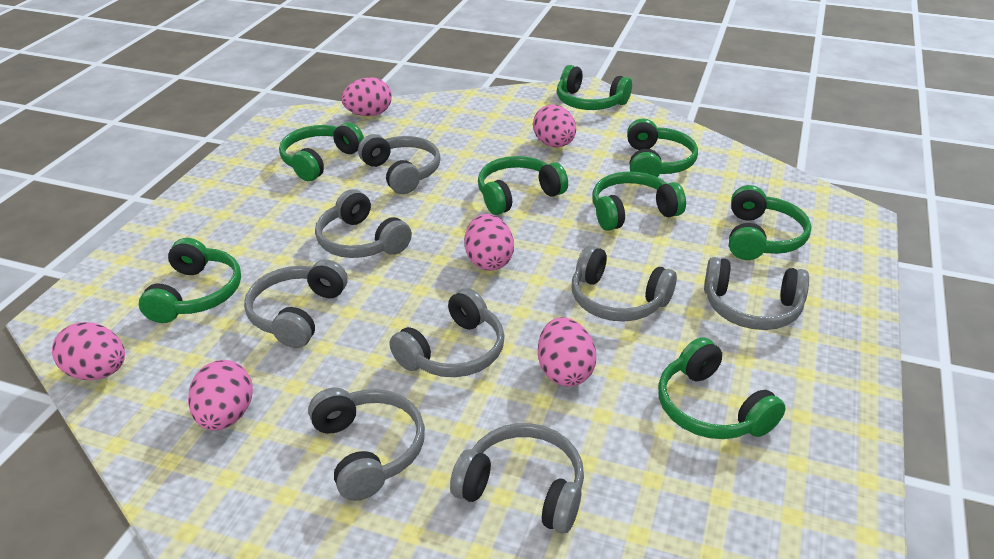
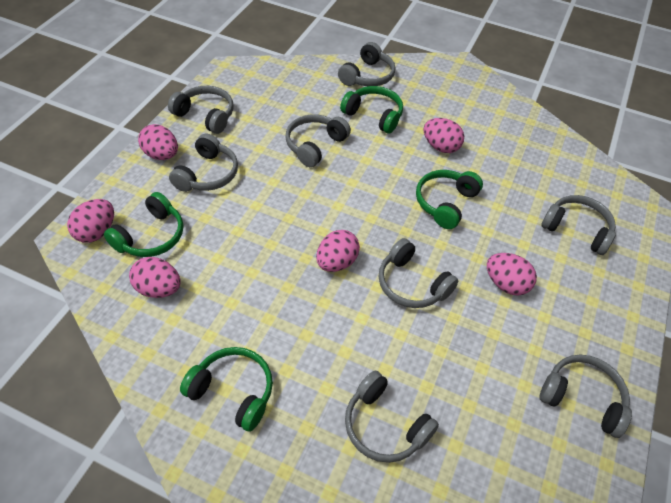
green headphones: [139,238,241,323] [279,122,364,181] [478,156,568,215] [557,65,632,110] [592,172,686,231] [627,118,698,177] [658,337,785,439] [729,185,811,260] = 8 -> [104,192,183,257] [180,347,273,432] [340,86,403,134] [416,170,483,229] = 4

